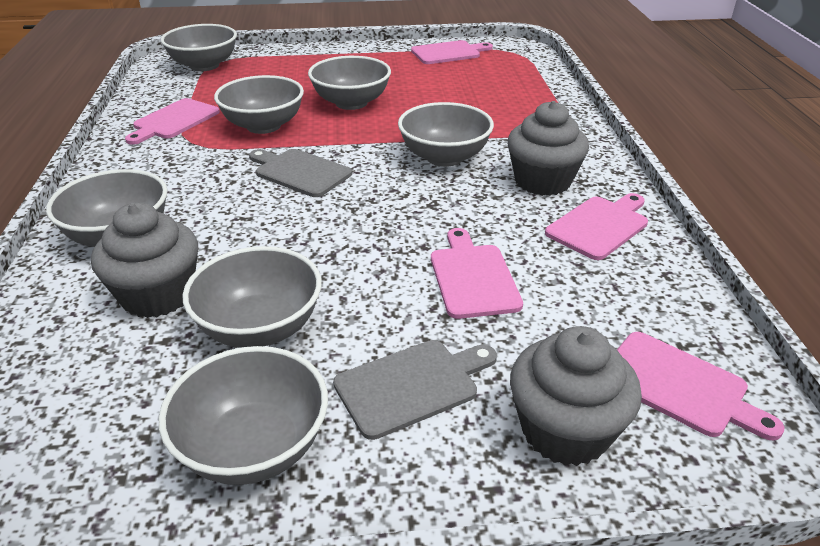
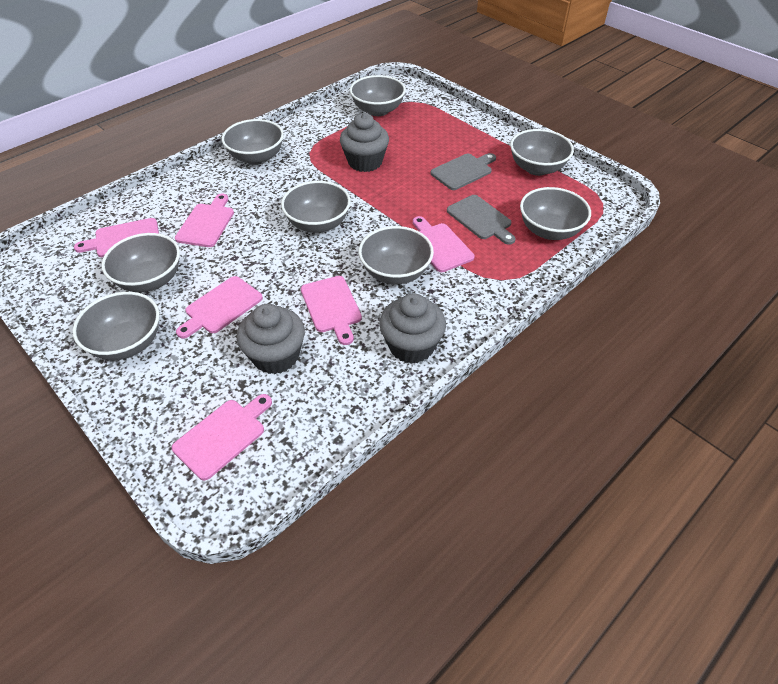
grey bowl: [46,169,168,247] [159,346,328,485] [161,24,237,71] [182,246,322,348] [214,75,304,134] [308,56,391,110] [398,102,494,167] = 7 -> [72,292,160,360] [101,233,180,292] [222,119,284,165] [281,181,351,233] [350,75,406,116] [359,226,434,284] [510,129,574,176] [520,187,591,240] = 8
pink cutting board: [125,98,220,145] [411,40,493,64] [431,228,523,319] [545,193,648,260] [617,332,785,440] = 5 -> [74,218,159,257] [172,394,272,480] [175,194,234,247] [176,276,263,339] [301,276,362,345] [413,216,475,272] = 6

